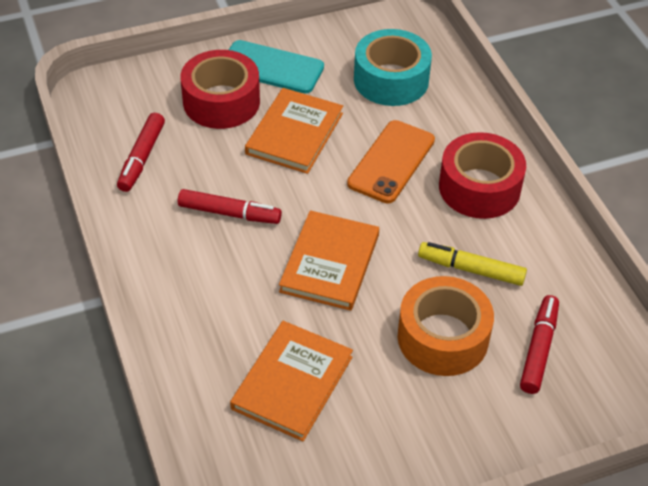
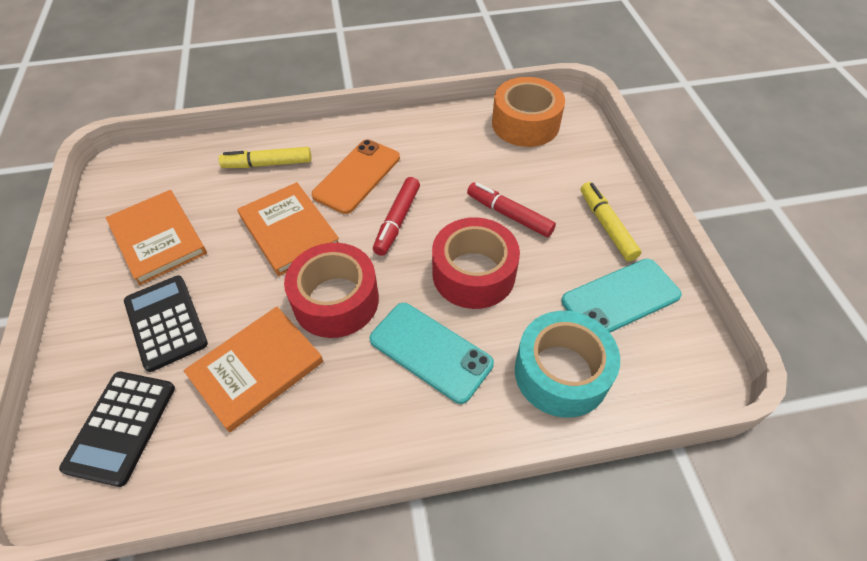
black calculator: none = 0 -> [59,372,175,487] [124,275,208,372] = 2
red marker: [117,113,165,192] [178,189,282,224] [520,295,559,394] = 3 -> [373,177,420,256] [467,182,556,237] = 2
turquoise phone: [229,40,324,93] = 1 -> [370,303,494,404] [561,259,682,332] = 2
yellow marker: [418,242,527,286] = 1 -> [219,147,311,168] [581,182,641,261] = 2

